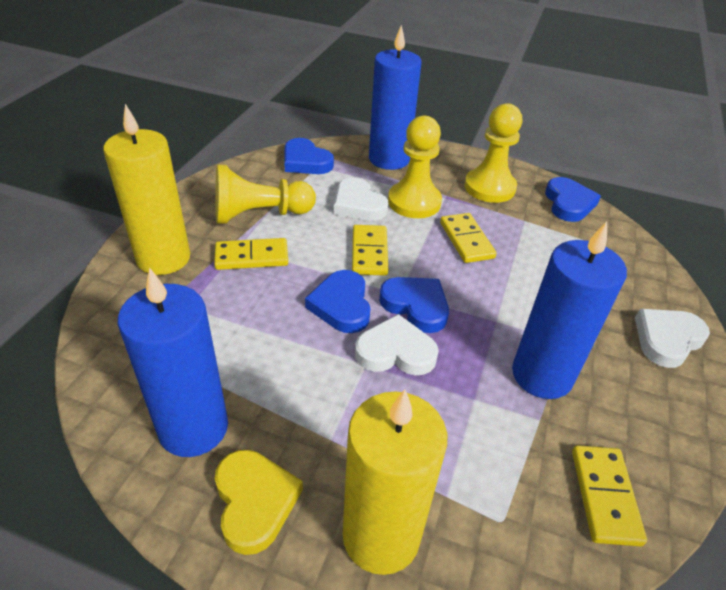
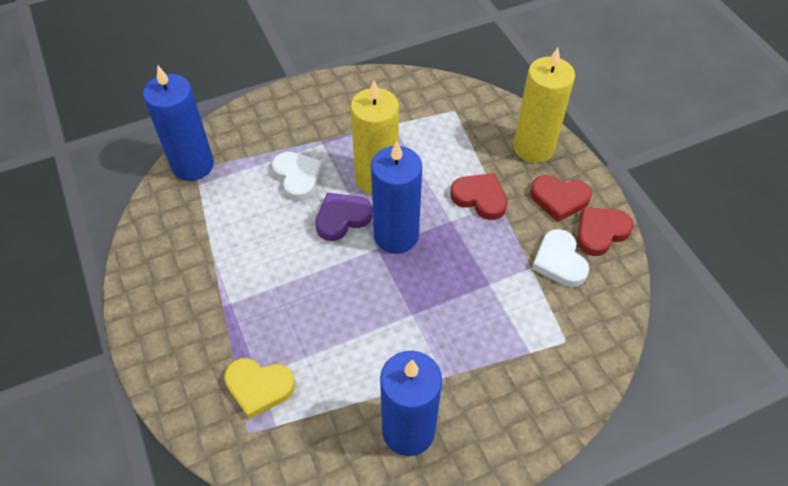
blue heart: [284,138,334,174] [305,270,370,333] [379,277,449,333] [545,177,601,222] = 4 -> none = 0
purple heart: none = 0 -> [315,193,373,241] = 1
red heart: none = 0 -> [450,173,508,220] [530,175,592,222] [577,207,634,256] = 3
white heart: [334,177,388,221] [355,314,439,375] [635,309,710,368] = 3 -> [272,152,323,201] [532,229,589,287] = 2
yellow domino: [214,238,288,270] [352,225,388,276] [440,213,497,263] [572,445,647,546] = 4 -> none = 0
yellow pawn: [215,164,316,224] [388,116,442,218] [464,103,522,203] = 3 -> none = 0

